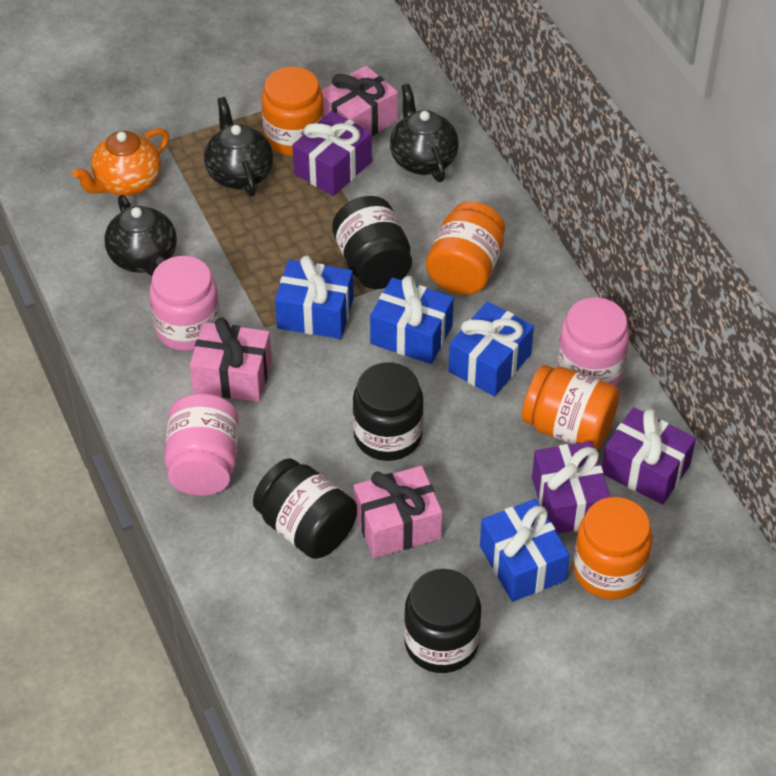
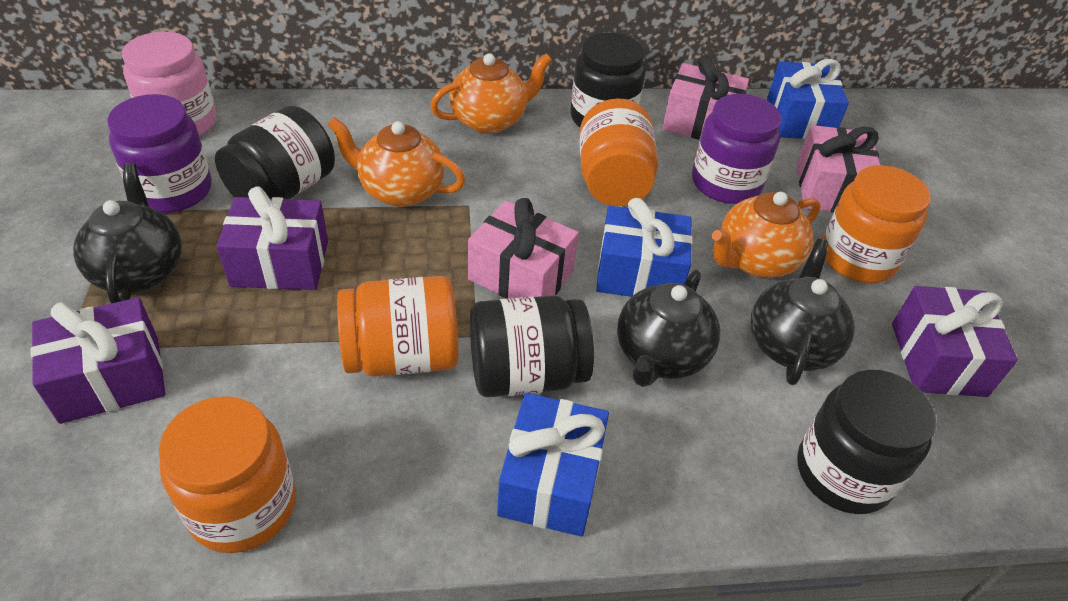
blue gift: [275,255,353,339] [370,276,454,364] [448,302,534,397] [480,499,570,602] = 4 -> [497,393,609,537] [596,198,692,297] [767,59,849,139] = 3
orange teapot: [72,128,169,196] = 1 -> [327,117,465,207] [430,53,552,134] [712,192,821,278] = 3
pink jar: [149,256,220,351] [165,393,239,496] [557,297,630,386] = 3 -> [122,32,216,136] = 1
purple jar: none = 0 -> [107,94,212,213] [692,94,782,204] = 2

